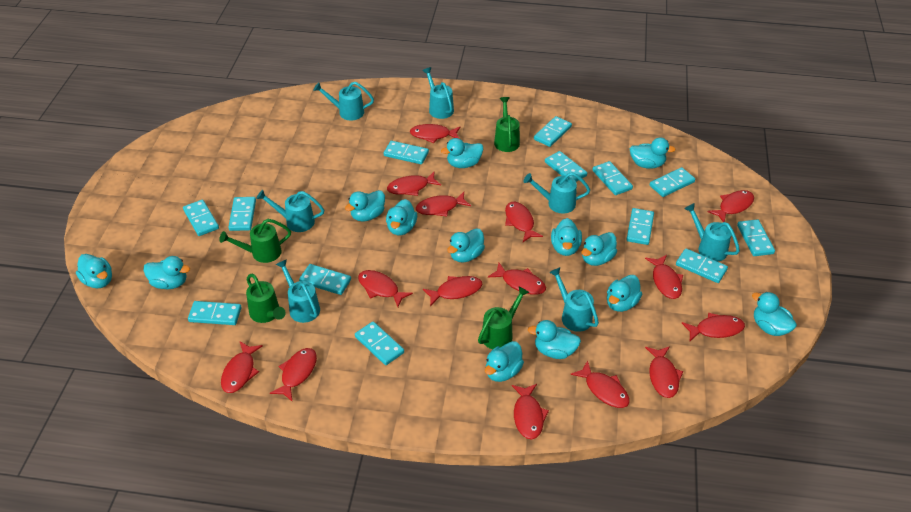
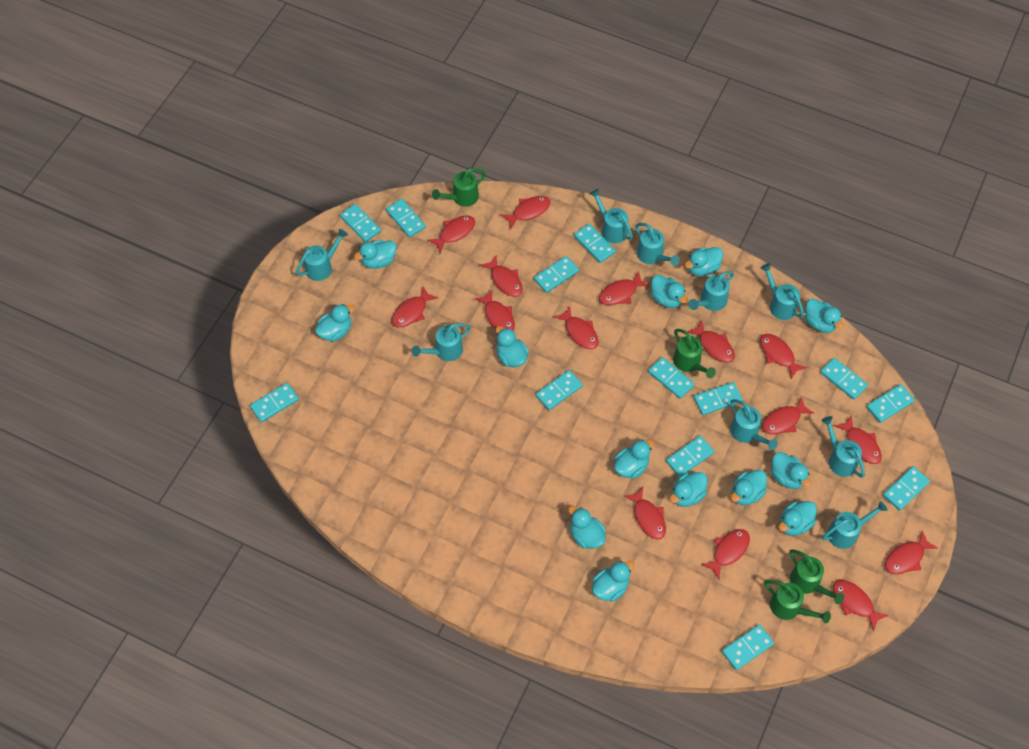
turquoise watering can: [256,190,324,232] [276,259,320,323] [313,82,374,120] [422,67,454,119] [523,172,590,213] [549,267,599,332] [684,203,740,261] = 7 -> [296,229,348,281] [412,323,471,361] [589,189,633,243] [636,223,680,266] [688,271,734,311] [730,399,778,450] [760,263,804,320] [821,416,865,478] [822,501,887,549] = 9

